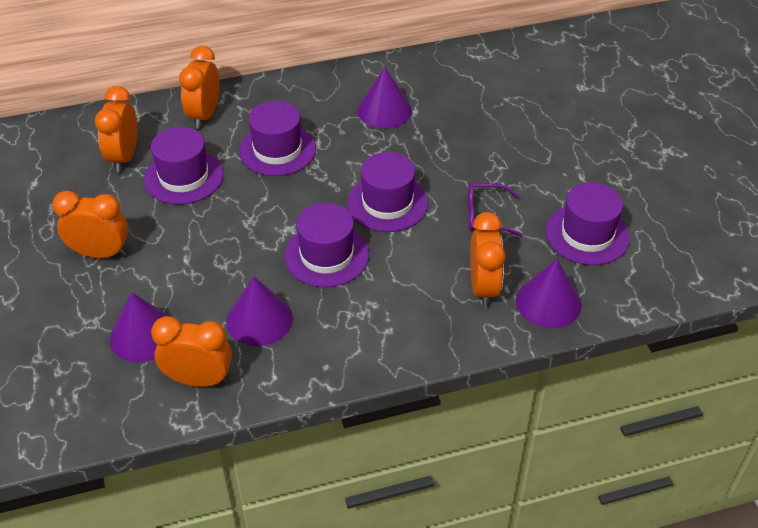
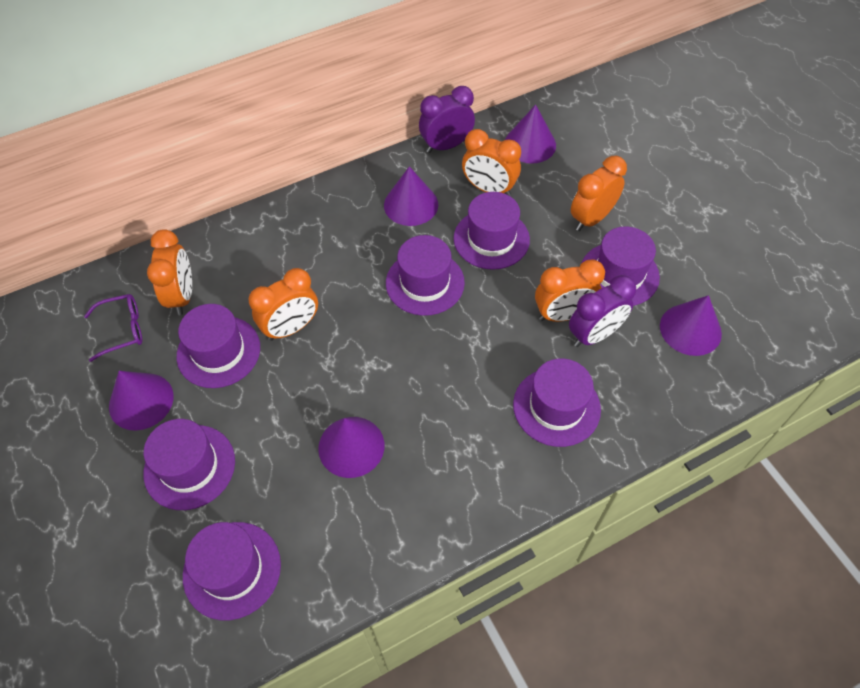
purple clock: none = 0 -> [419,86,475,153] [569,275,636,347] = 2
purple cone: [110,292,169,363] [226,277,293,346] [357,67,412,129] [516,259,582,328] = 4 -> [109,371,174,431] [318,417,384,478] [384,166,438,226] [505,105,556,164] [660,295,722,356] = 5
purple hat: [144,127,224,205] [239,101,316,176] [284,203,369,288] [347,152,428,232] [546,182,630,265] = 5 -> [143,419,235,510] [177,304,260,388] [183,522,281,620] [386,235,465,316] [454,192,530,270] [513,358,601,447] [582,226,660,306] = 7

